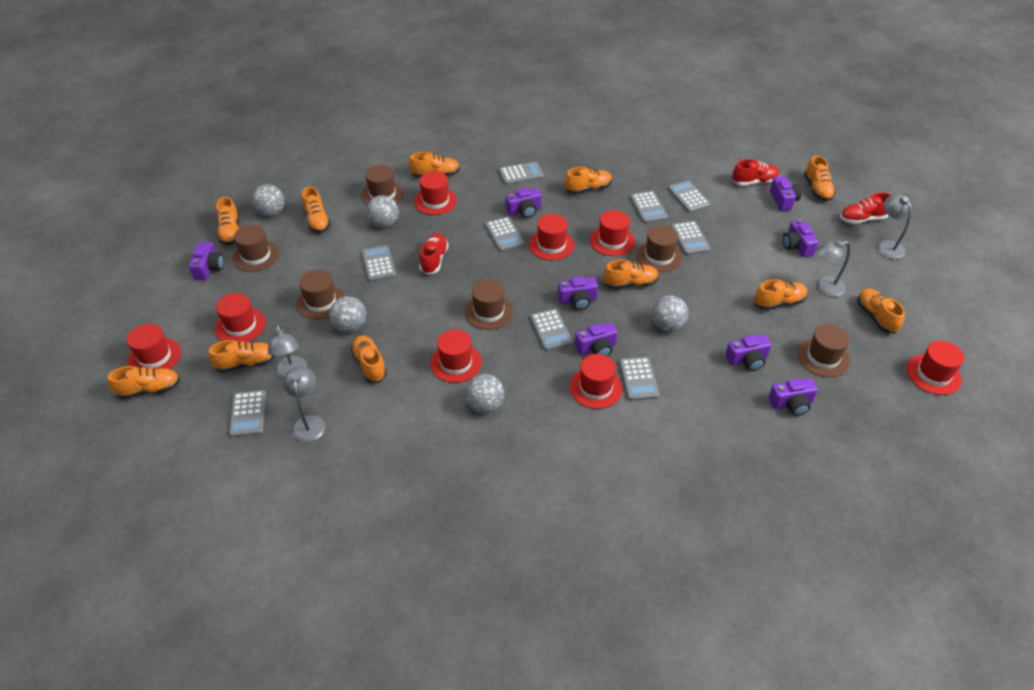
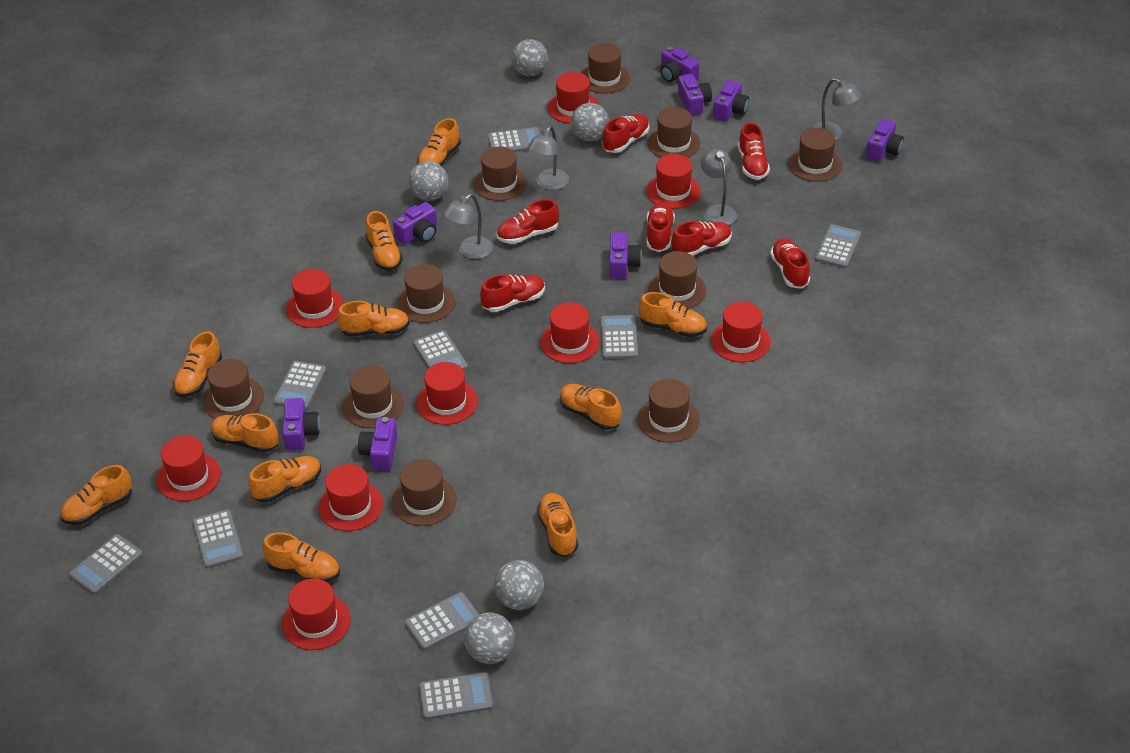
brown hat: [232,225,279,272] [296,270,345,320] [361,165,404,205] [464,280,513,330] [636,225,683,272] [797,324,850,377] = 6 -> [202,359,264,419] [343,365,404,428] [392,459,457,526] [397,264,455,323] [473,146,527,201] [581,43,630,94] [637,379,700,443] [648,107,700,158] [648,251,706,309] [788,128,842,182] = 10
red hat: [127,324,181,369] [215,293,266,342] [414,171,457,215] [430,329,482,383] [529,214,574,260] [570,354,623,409] [590,210,635,256] [907,341,964,395] = 8 -> [156,436,221,501] [282,579,351,650] [286,269,344,328] [318,464,383,531] [416,362,478,425] [540,303,600,363] [548,72,599,124] [646,154,701,209] [711,302,771,362] = 9
red shoe: [419,233,448,274] [732,159,780,186] [840,192,891,224] = 3 -> [480,274,545,312] [497,199,559,244] [602,114,649,153] [647,203,675,252] [671,221,732,256] [738,122,770,180] [770,238,810,289] = 7

